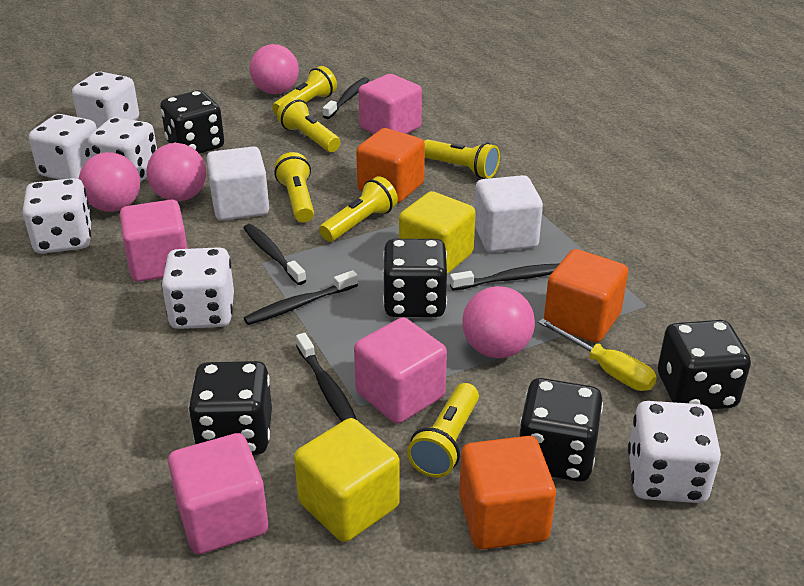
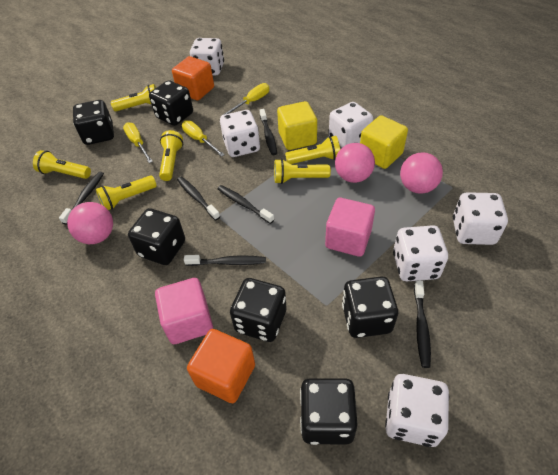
black dice: [160,90,224,154] [188,361,272,455] [382,239,447,317] [519,378,603,482] [658,320,751,410] = 5 -> [73,100,114,145] [128,208,185,265] [149,80,193,126] [230,278,286,342] [300,378,358,445] [342,276,398,338] = 6
black toothbrush: [243,224,306,285] [244,270,358,325] [296,333,357,422] [323,77,369,119] [450,264,559,291] = 5 -> [59,172,104,225] [177,176,220,221] [184,255,266,266] [218,185,274,224] [260,109,277,155] [414,280,431,368] = 6
orange cube: [356,128,425,203] [459,436,556,550] [544,249,628,343] = 3 -> [172,56,214,100] [187,329,255,403] = 2
pink ball: [79,152,140,212] [147,143,206,202] [250,44,299,94] [462,286,535,358] = 4 -> [67,202,113,244] [335,143,375,183] [400,153,443,194] = 3
pink cube: [120,200,188,282] [168,433,268,554] [354,317,447,424] [359,74,422,134] = 4 -> [155,278,213,344] [325,198,375,257] = 2
white cube: [206,147,269,221] [475,175,543,252] = 2 -> none = 0
yellow screwdriver: [538,318,657,391] = 1 -> [123,122,153,163] [182,120,225,157] [223,83,269,115] = 3

